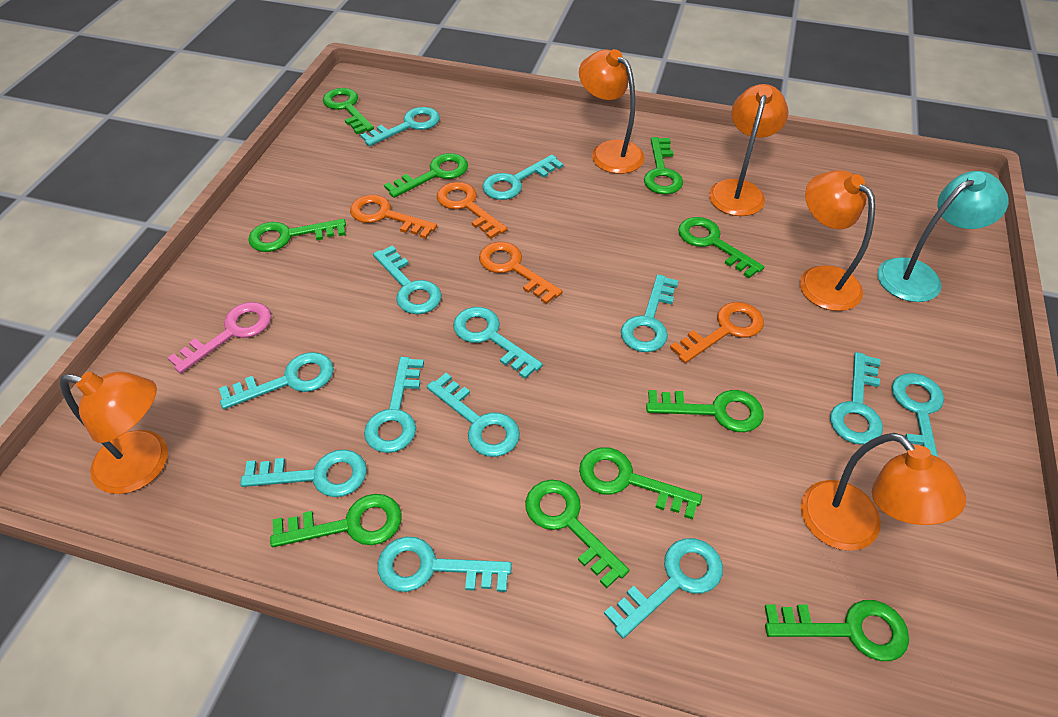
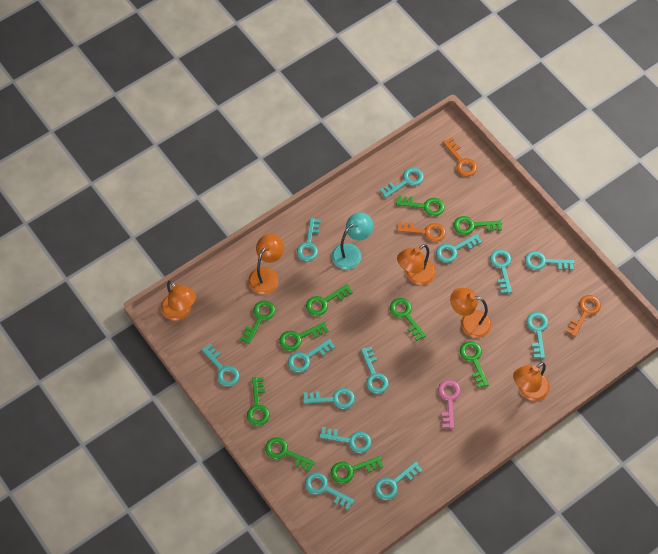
orange key: [350,195,437,239] [437,182,508,239] [479,242,563,304] [670,302,764,363] = 4 -> [397,221,446,242] [443,138,477,176] [566,295,601,337] = 3

